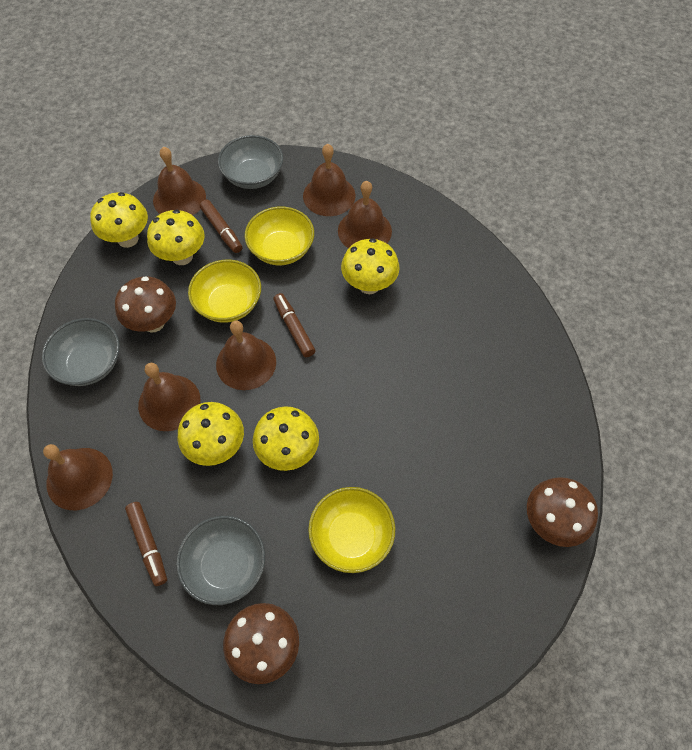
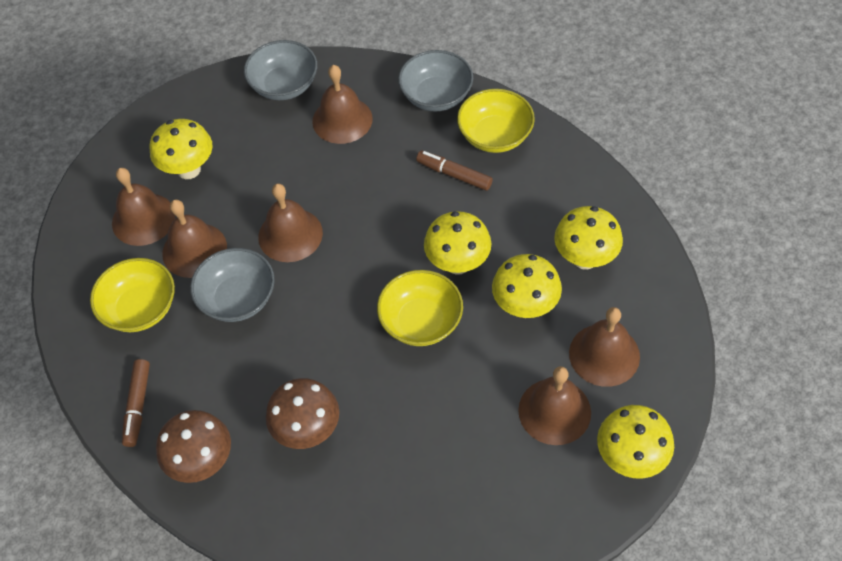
brown marker: [125,502,167,586] [200,200,242,253] [274,293,316,357] = 3 -> [122,359,150,447] [416,151,493,191] = 2
brown mushroom: [115,276,176,333] [223,603,299,684] [527,477,598,547] = 3 -> [156,410,231,483] [266,378,339,449] = 2

